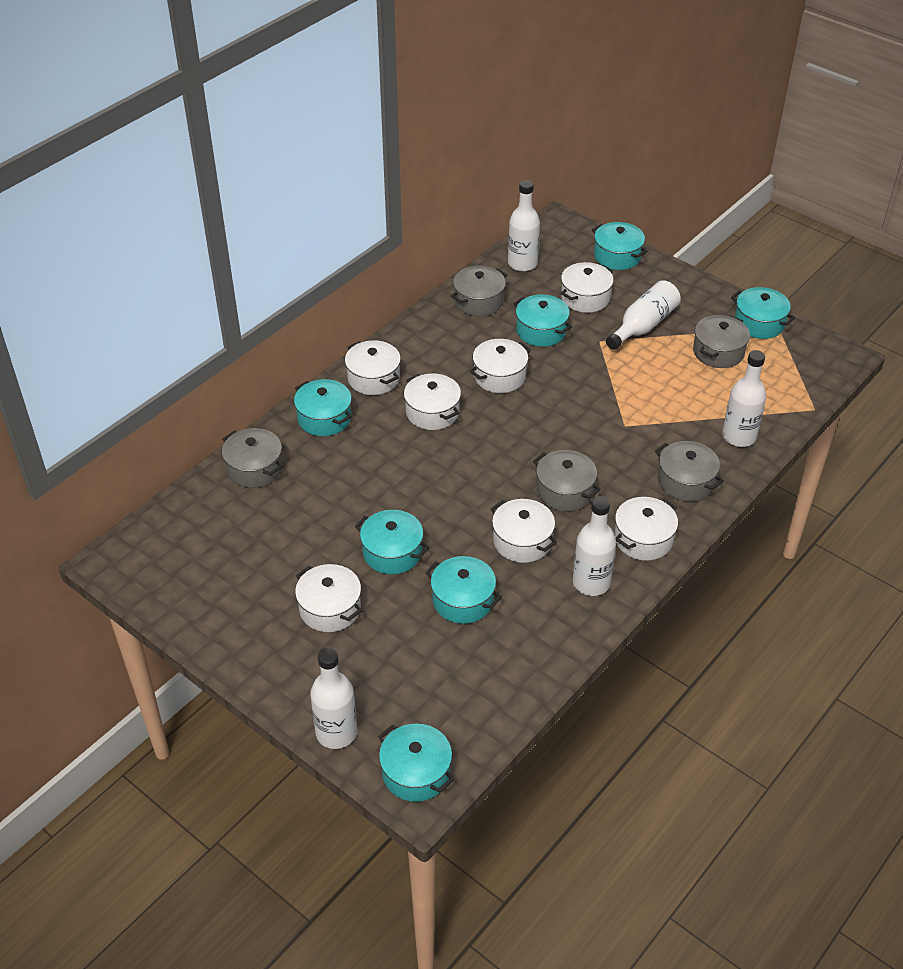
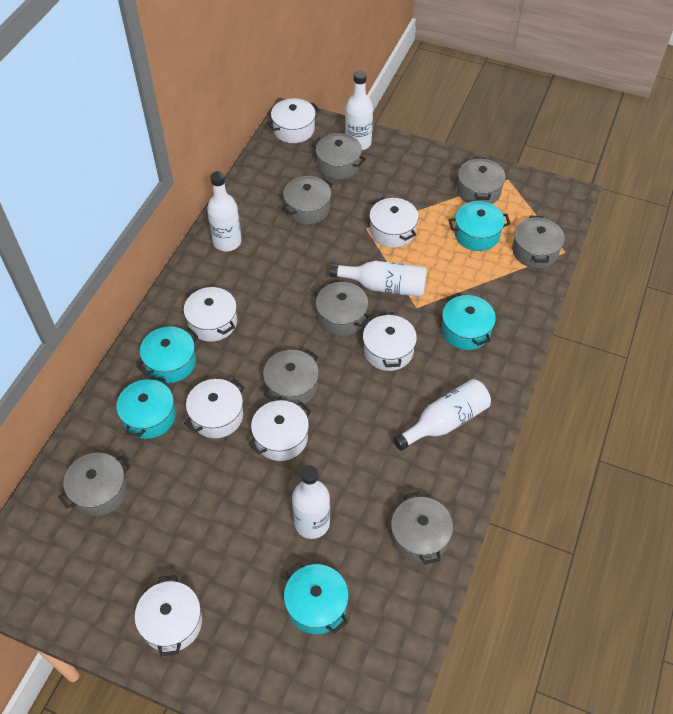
grey pot: [222,428,283,488] [451,266,507,316] [533,450,601,511] [655,441,724,502] [693,315,750,368] = 5 -> [58,453,131,516] [263,349,319,406] [281,176,333,225] [312,133,366,180] [314,282,371,336] [391,492,453,565] [457,157,506,204] [512,216,565,268] = 8
turquoise pot: [294,379,352,436] [355,510,429,574] [378,723,454,802] [425,556,502,624] [513,294,572,347] [592,222,647,270] [731,287,795,339] = 7 -> [116,376,176,439] [137,326,198,383] [284,562,349,634] [442,293,496,350] [449,201,510,251] = 5

